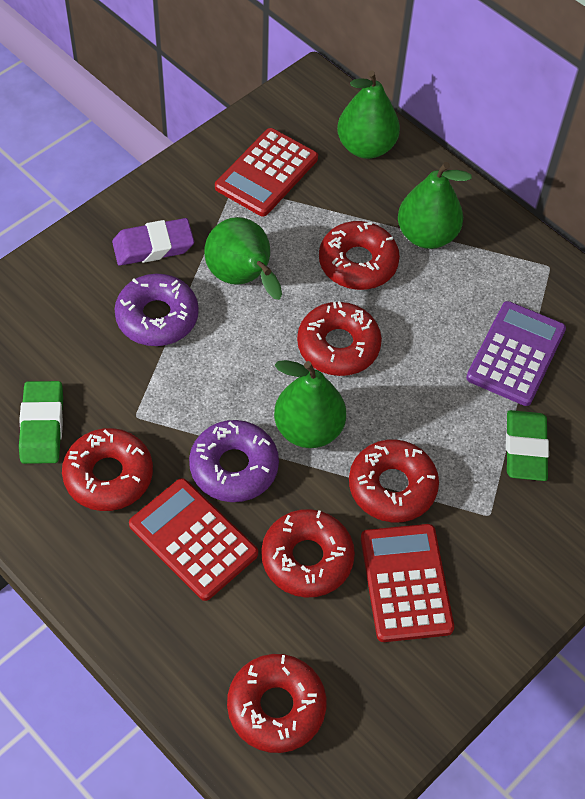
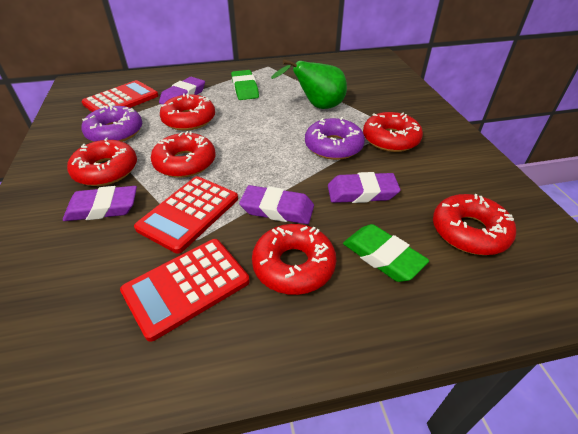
green pear: [204,217,282,300] [274,360,346,448] [337,70,400,159] [398,162,472,249] = 4 -> [271,59,347,109] = 1
purple calculator: [466,301,566,406] = 1 -> none = 0
purple eraser: [112,218,194,266] = 1 -> [63,186,137,221] [159,77,205,104] [239,185,314,224] [328,172,401,203] = 4

